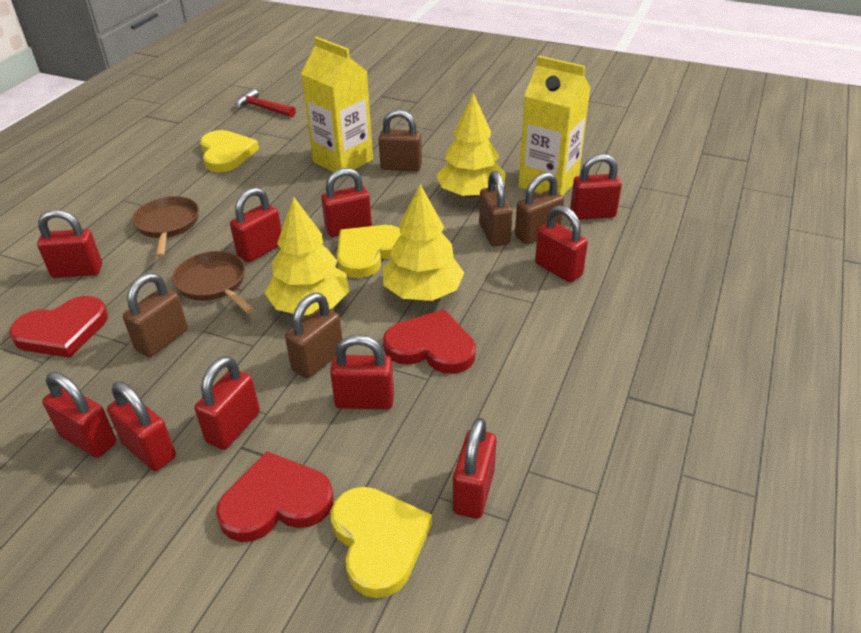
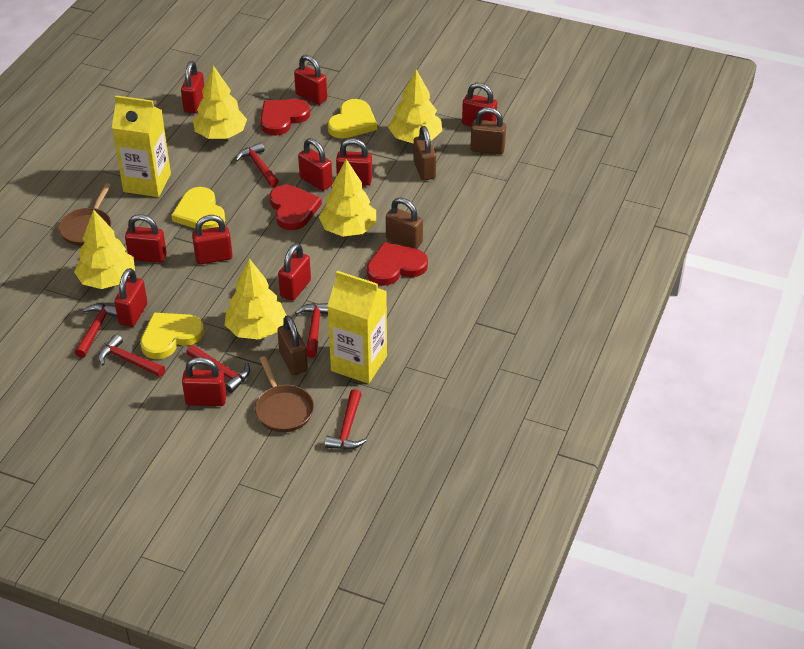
brown padlock: [123,273,188,357] [285,293,342,379] [379,110,422,171] [479,171,513,246] [515,172,564,244] = 5 -> [277,315,308,375] [386,197,423,249] [413,126,436,180] [470,107,506,154] = 4
red hammer: [235,88,296,117] = 1 -> [75,304,117,358] [98,334,165,377] [186,345,250,393] [235,142,279,187] [295,303,328,358] [324,389,366,449] = 6
yellow tree: [265,197,349,316] [383,184,464,301] [436,93,506,198] = 3 -> [74,209,135,289] [193,65,247,139] [225,259,287,340] [319,159,376,237] [388,69,442,143] = 5

